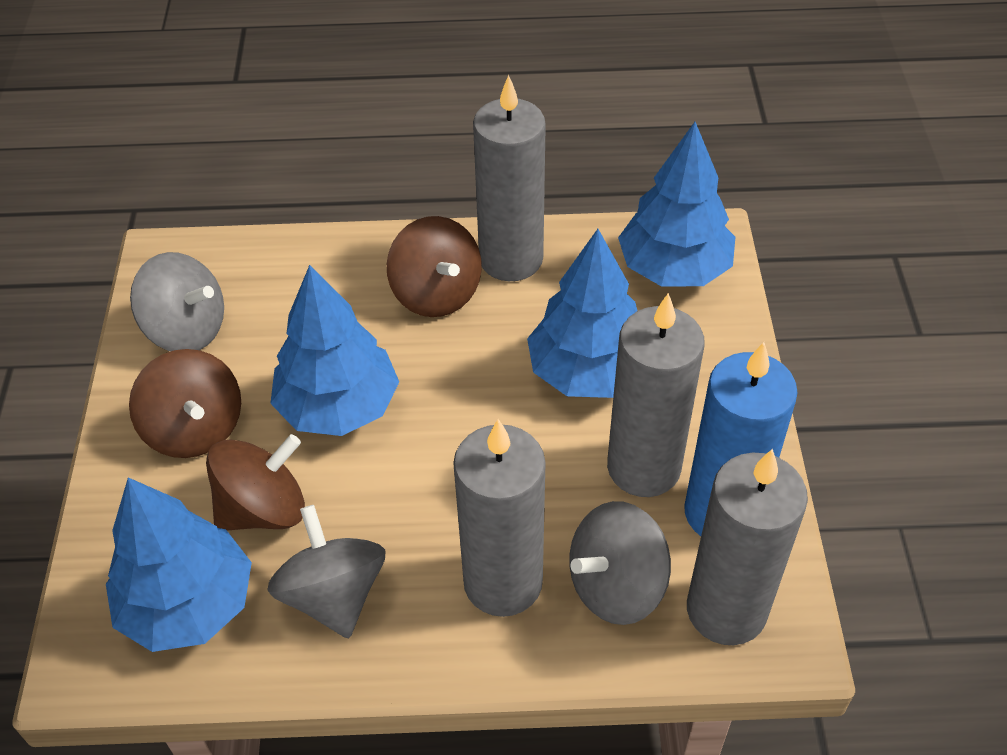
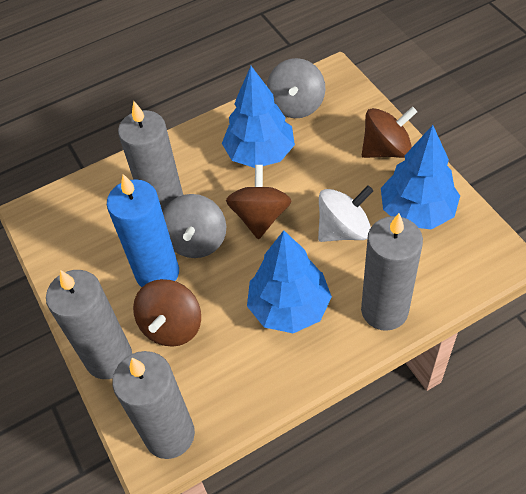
blue tree: [106,477,252,652] [270,265,399,436] [527,229,637,398] [618,122,735,287] = 4 -> [222,66,295,168] [247,230,332,333] [381,125,460,229] = 3
grey spinning top: [130,252,224,351] [267,505,385,638] [570,501,671,625] = 3 -> [163,194,226,258] [267,58,325,118] = 2
white spinning top: none = 0 -> [318,186,374,242] = 1

